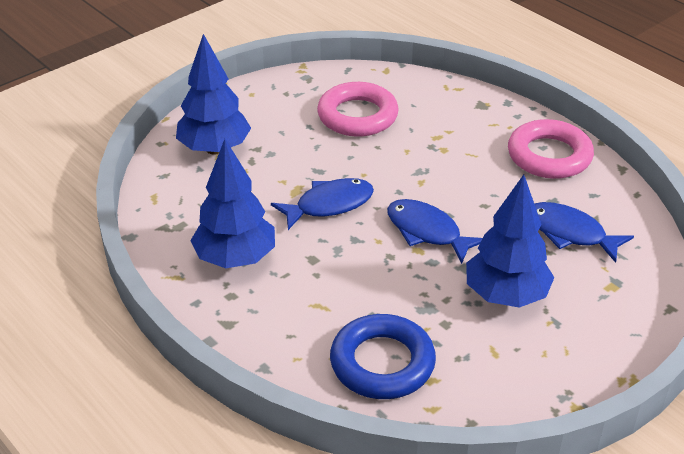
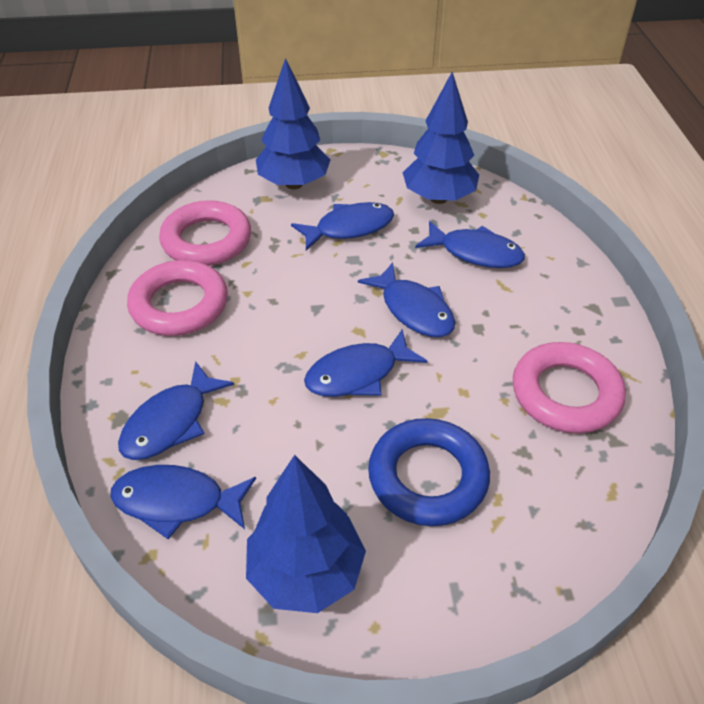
blue fish: [271,178,374,230] [387,199,483,264] [535,202,634,263] = 3 -> [110,465,256,539] [118,361,234,460] [291,202,394,251] [304,329,427,397] [358,262,455,337] [415,221,525,268] = 6
pink ring: [317,82,399,137] [508,119,594,179] = 2 -> [127,260,228,336] [159,200,251,266] [513,342,626,433] = 3

